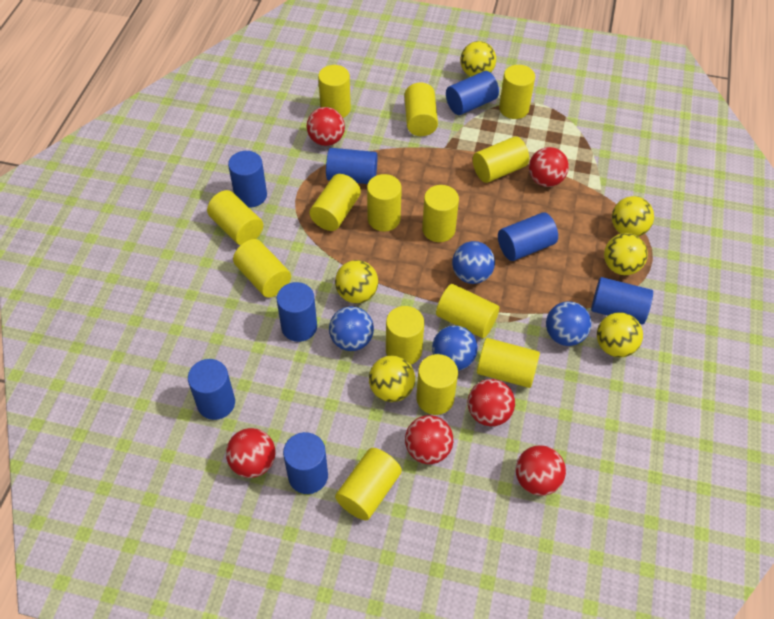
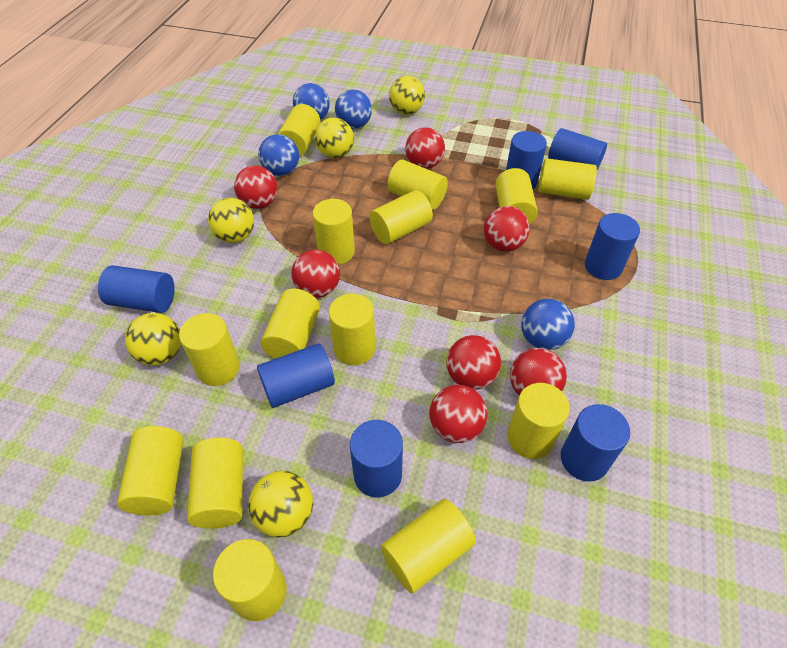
blue cylinder: [188,359,235,420] [228,151,267,207] [277,282,317,342] [283,432,328,494] [326,148,377,184] [446,71,499,115] [498,212,558,261] [591,277,653,324] = 8 -> [98,265,175,313] [257,344,335,408] [350,420,403,497] [506,131,547,189] [548,128,607,170] [561,404,630,481] [585,213,640,280] = 7
red ball: [226,428,275,478] [307,107,345,146] [405,415,453,464] [468,379,515,426] [516,445,566,496] [529,147,569,187] = 6 -> [234,165,278,209] [291,249,340,298] [405,127,445,169] [429,385,488,443] [447,335,501,390] [484,206,530,252] [510,348,567,395] = 7
yellow ball: [335,260,378,303] [369,356,415,402] [460,41,496,77] [597,312,643,357] [604,233,648,275] [612,196,654,237] = 6 -> [125,313,181,366] [208,198,254,243] [248,471,313,537] [315,118,354,158] [389,76,425,115] = 5

